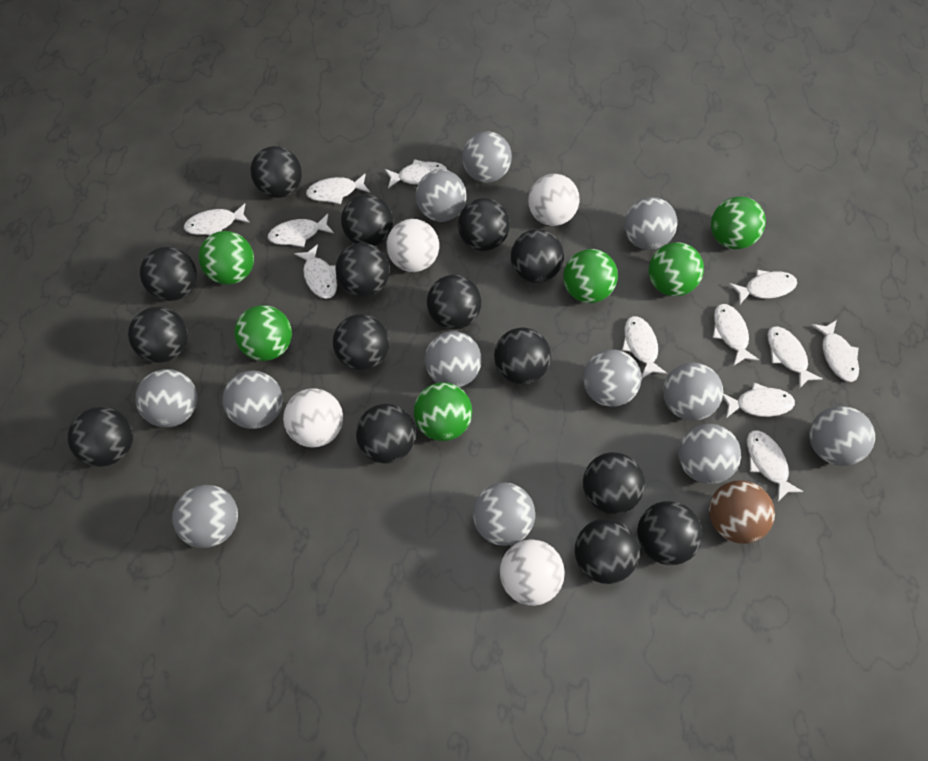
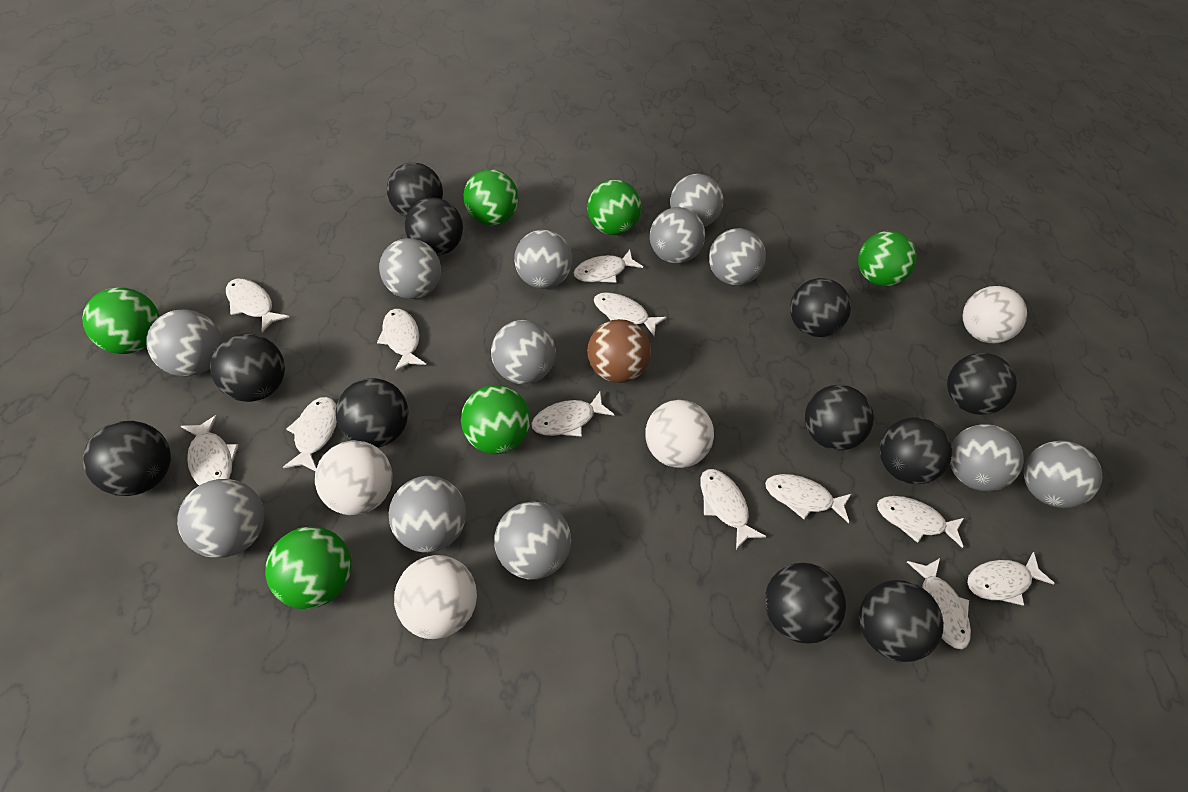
black ball: [68,407,133,467] [128,307,188,363] [140,247,197,301] [251,146,302,198] [333,314,389,370] [335,243,390,297] [341,194,393,246] [356,404,416,464] [427,275,481,330] [458,198,510,251] [494,327,551,384] [511,229,564,283] [575,519,639,584] [583,452,645,514] [637,501,703,565] = 15 -> [83,421,171,496] [210,334,285,402] [336,378,408,448] [387,162,443,217] [405,197,463,256] [765,563,846,644] [790,278,851,337] [805,385,874,450] [859,580,944,662] [880,417,952,485] [947,353,1017,415] = 11

